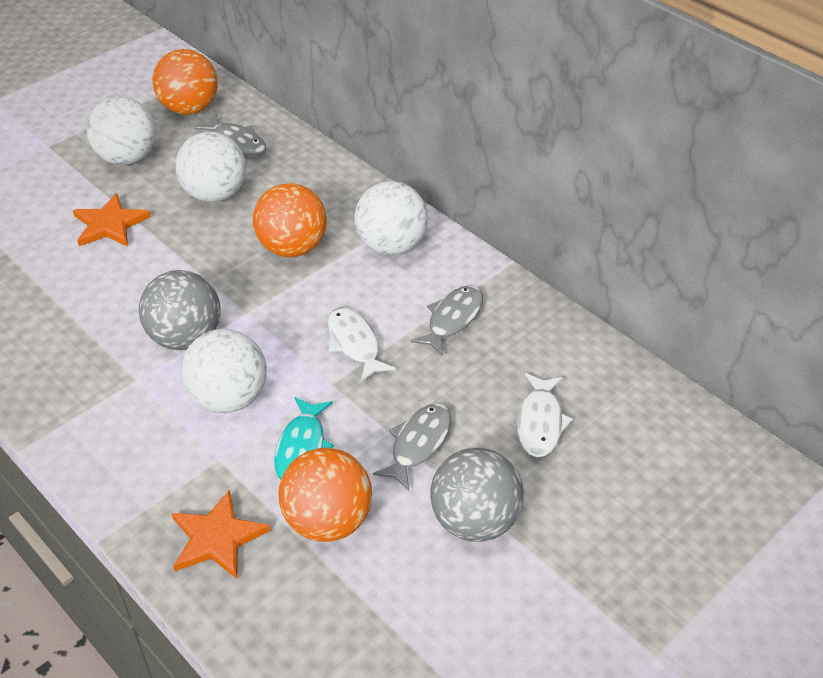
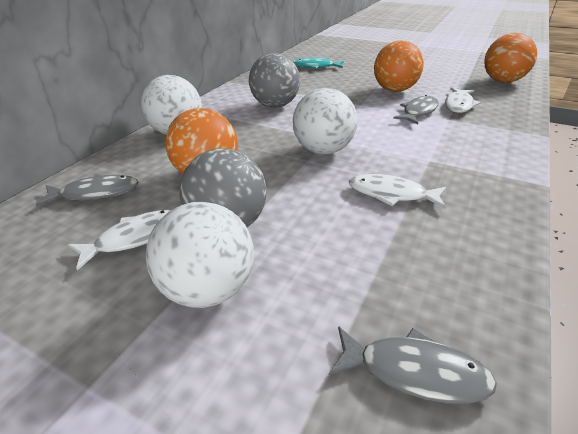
orange star: [73,193,151,247] [172,490,271,579] = 2 -> none = 0
white ball: [86,97,156,165] [175,132,246,202] [181,329,267,413] [355,181,428,255] = 4 -> [141,75,202,135] [145,202,254,308] [293,88,358,155] = 3
white fish: [328,307,396,382] [517,373,573,457] = 2 -> [68,210,171,271] [349,174,446,208] [445,87,481,113] = 3

